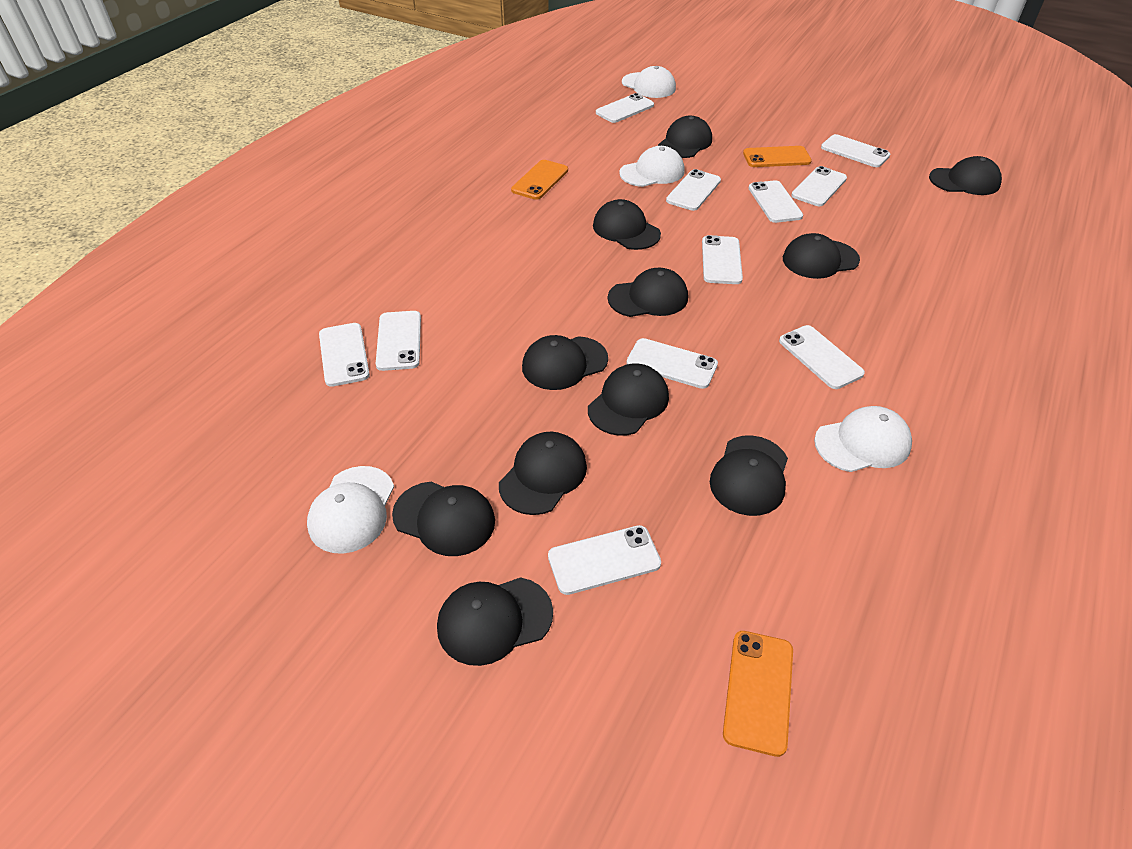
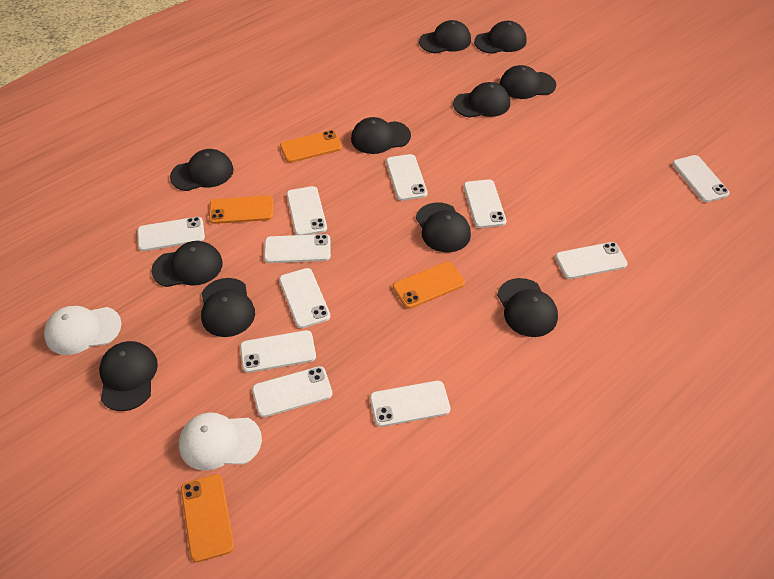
orange phone: [511,160,568,200] [723,631,793,757] [743,146,812,167] = 3 -> [181,474,234,562] [209,196,273,224] [280,130,343,163] [393,262,465,309] = 4
white cap: [307,466,394,554] [619,146,685,187] [622,66,676,98] [814,406,912,472] = 4 -> [44,306,122,355] [179,412,262,471] = 2

